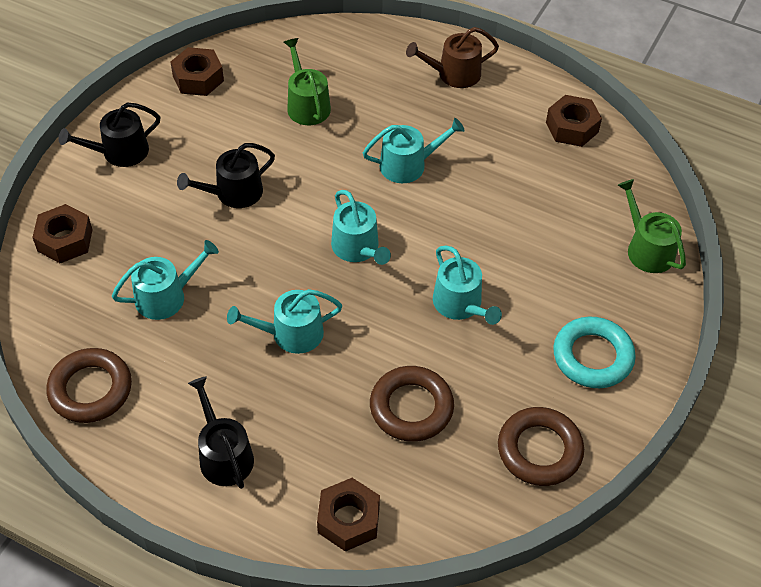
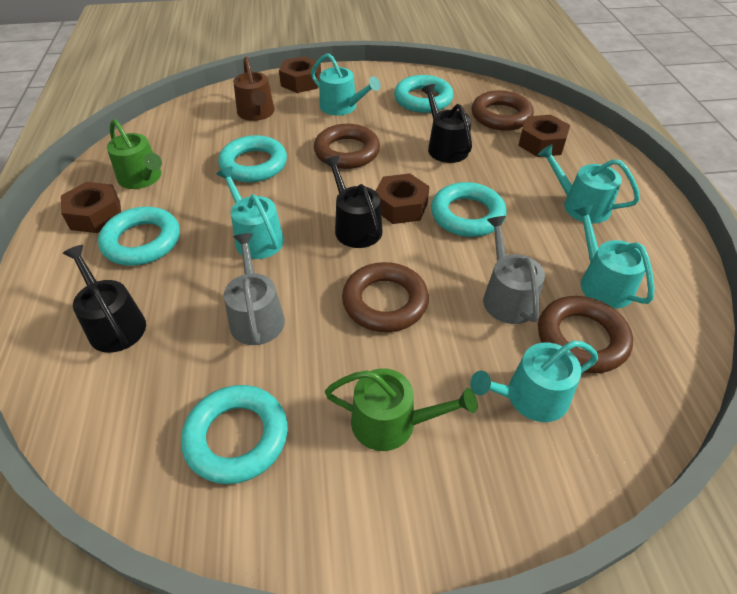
brown ring: [46,348,132,423] [370,366,454,442] [498,407,584,486] = 3 -> [314,124,380,169] [342,262,429,332] [472,90,534,131] [538,296,633,373] = 4
grey watering can: none = 0 -> [224,233,285,345] [483,216,545,324] = 2
turquoise ring: [553,317,636,388] = 1 -> [98,207,180,266] [181,385,288,484] [218,135,287,182] [394,75,453,113] [431,182,507,237] = 5

